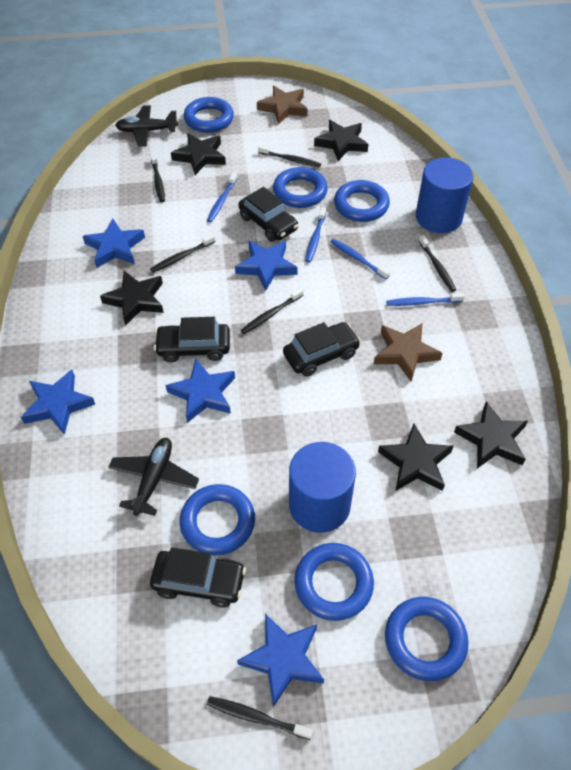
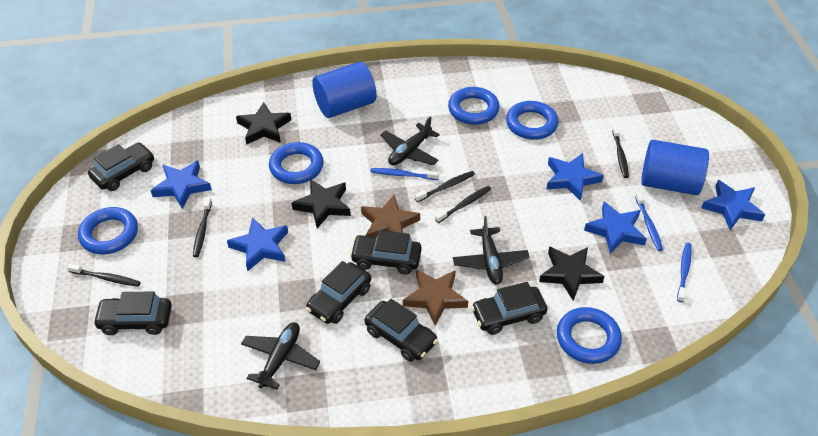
black car: [150,547,246,608] [154,317,230,363] [239,187,299,242] [283,322,361,377] = 4 -> [88,142,154,191] [93,292,172,335] [306,261,371,324] [350,230,422,275] [365,299,438,362] [471,282,547,335] = 6
black plane: [108,438,199,516] [115,105,178,147] = 2 -> [241,322,320,390] [380,116,440,165] [453,216,530,285] = 3
black star: [100,271,164,326] [171,133,226,175] [314,120,368,161] [378,424,454,491] [454,402,528,468] = 5 -> [236,102,291,145] [292,179,351,228] [539,246,605,301] = 3
black toothbrush: [150,153,165,202] [150,234,215,273] [207,696,313,740] [241,288,303,334] [258,145,321,168] [419,235,456,292] = 6 -> [67,264,141,287] [193,197,212,257] [415,171,475,202] [435,186,491,223] [612,126,629,178] = 5
blue ring: [180,484,255,555] [184,97,234,133] [273,167,328,208] [294,543,374,621] [334,180,390,222] [385,597,469,681] = 6 -> [78,207,138,254] [269,142,324,184] [448,87,500,125] [506,101,558,140] [557,307,622,364] = 5
blue toothbrush: [207,172,238,222] [305,207,326,262] [331,239,390,279] [386,293,465,306] = 4 -> [370,168,439,180] [635,192,663,251] [677,243,692,302] = 3

